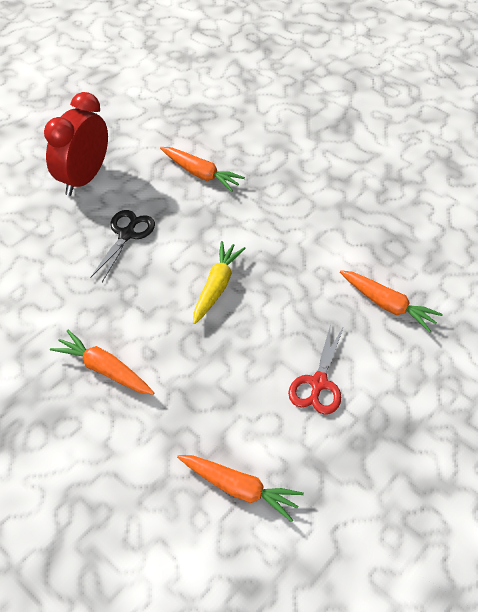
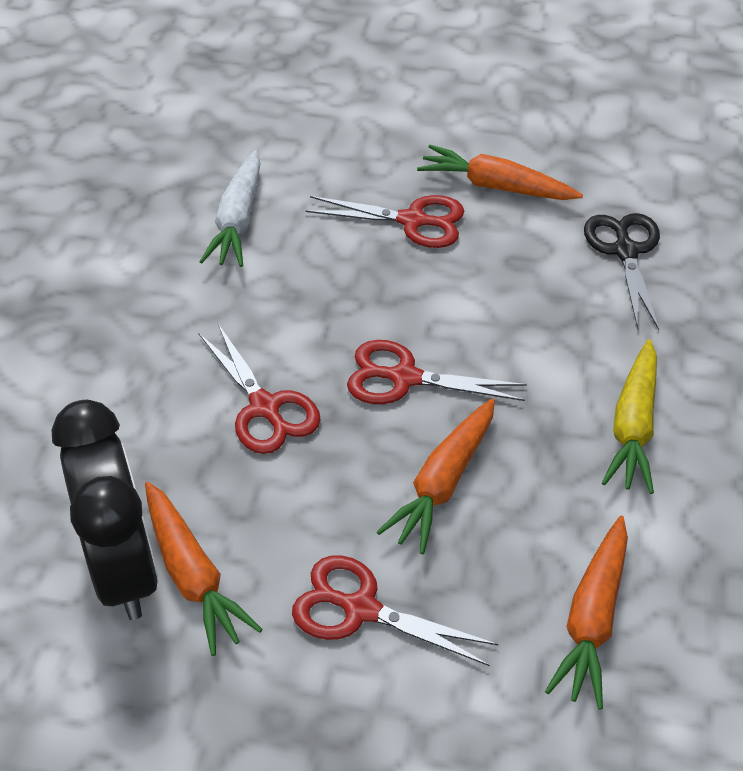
black clock: none = 0 -> [52,400,158,620] = 1
red clock: [44,92,108,196] = 1 -> none = 0
red scissors: [288,324,344,415] = 1 -> [199,324,321,454] [292,555,498,666] [305,195,464,248] [347,340,527,404] = 4
white carrot: none = 0 -> [199,150,261,267] = 1

